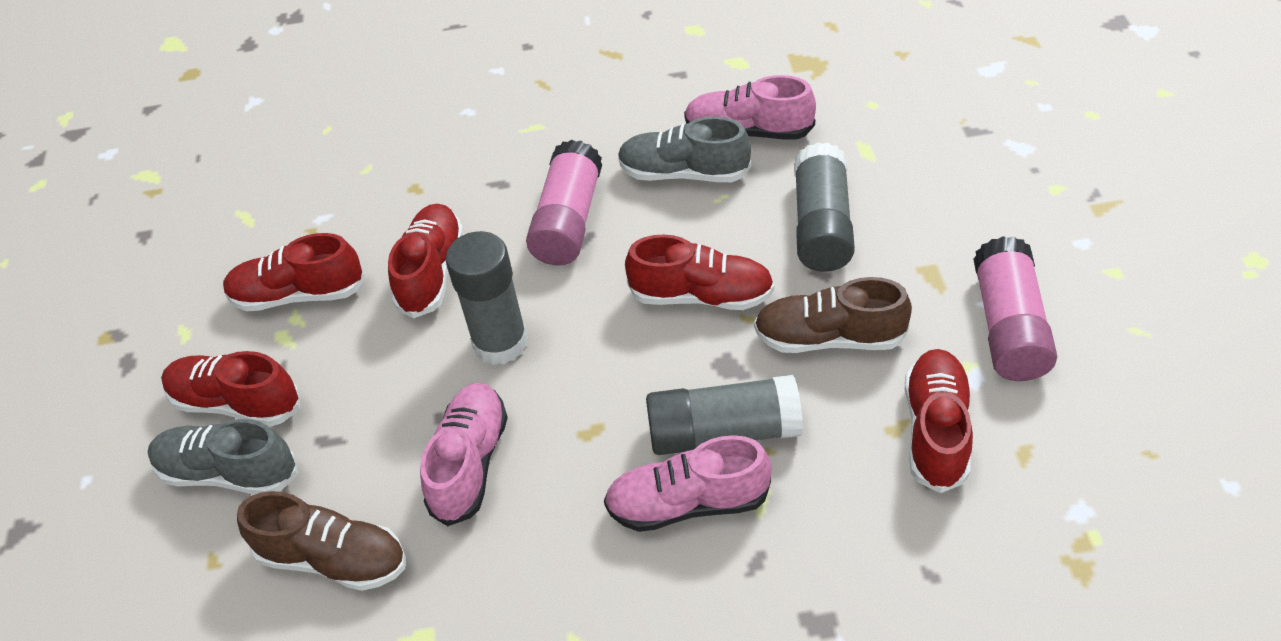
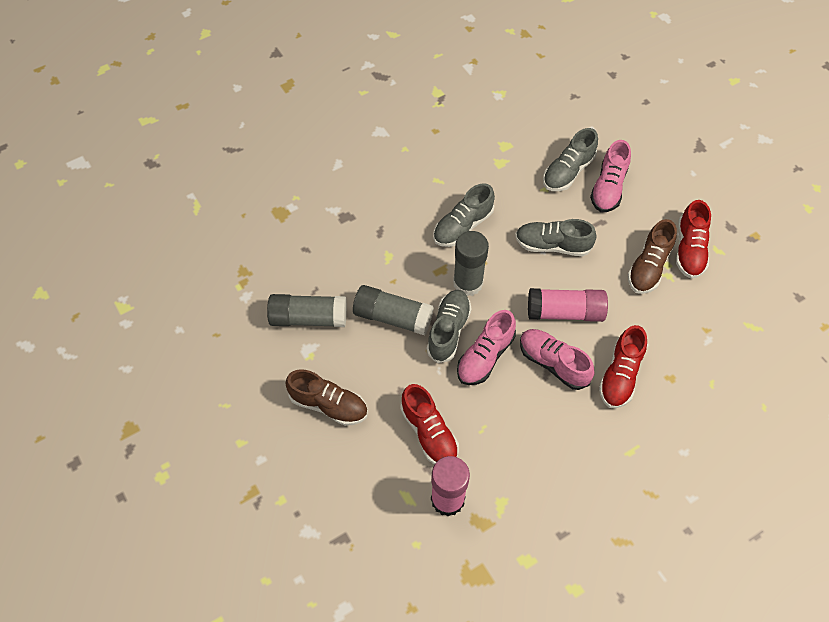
grey shoe: [148,419,298,495] [618,117,751,182] = 2 -> [427,290,472,363] [433,183,495,247] [515,219,597,256] [543,128,598,191] = 4
red shoe: [161,351,300,426] [223,233,366,312] [388,204,464,318] [625,235,774,310] [905,349,973,493] = 5 -> [400,384,459,465] [599,325,647,408] [676,200,711,279] = 3

